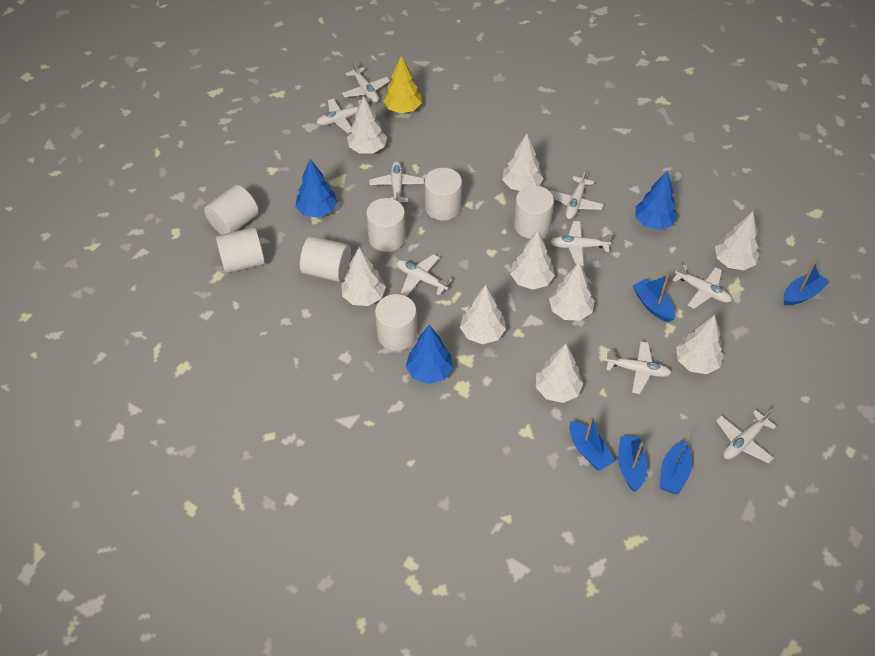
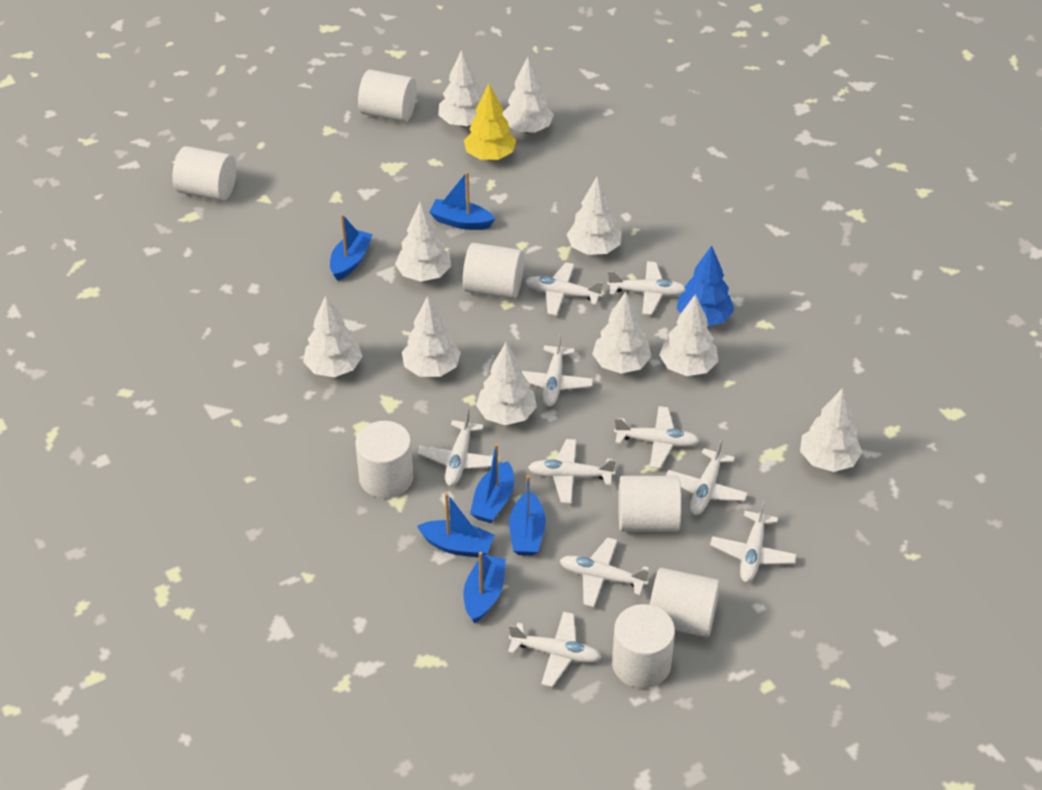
blue boat: [570,414,615,471] [618,436,647,491] [633,275,675,322] [660,437,692,494] [784,262,829,305] = 5 -> [330,214,373,281] [417,493,495,558] [429,172,495,230] [464,552,506,623] [470,443,514,523] [509,475,546,556] = 6
blue tree: [295,159,338,218] [406,325,453,384] [635,171,678,230] = 3 -> [676,246,734,326] = 1
white plane: [317,97,367,133] [342,61,390,103] [370,161,424,202] [396,254,452,296] [550,169,604,219] [550,221,613,266] [605,341,671,394] [672,263,732,309] [716,409,777,463] = 9 -> [418,409,500,486] [508,612,602,687] [522,334,593,407] [525,263,603,316] [528,439,616,504] [560,537,649,607] [607,261,686,315] [614,406,700,469] [666,439,748,515] [710,500,797,582] = 10
white tree: [341,247,386,306] [347,96,387,154] [460,285,506,344] [502,134,544,191] [510,230,555,290] [536,344,584,403] [549,262,595,321] [676,315,724,374] [715,211,759,270] = 9 -> [303,295,362,377] [395,202,451,282] [402,296,461,377] [438,50,482,127] [476,343,537,425] [503,57,554,133] [567,176,622,255] [592,291,651,374] [659,294,718,376] [800,388,862,472] = 10

